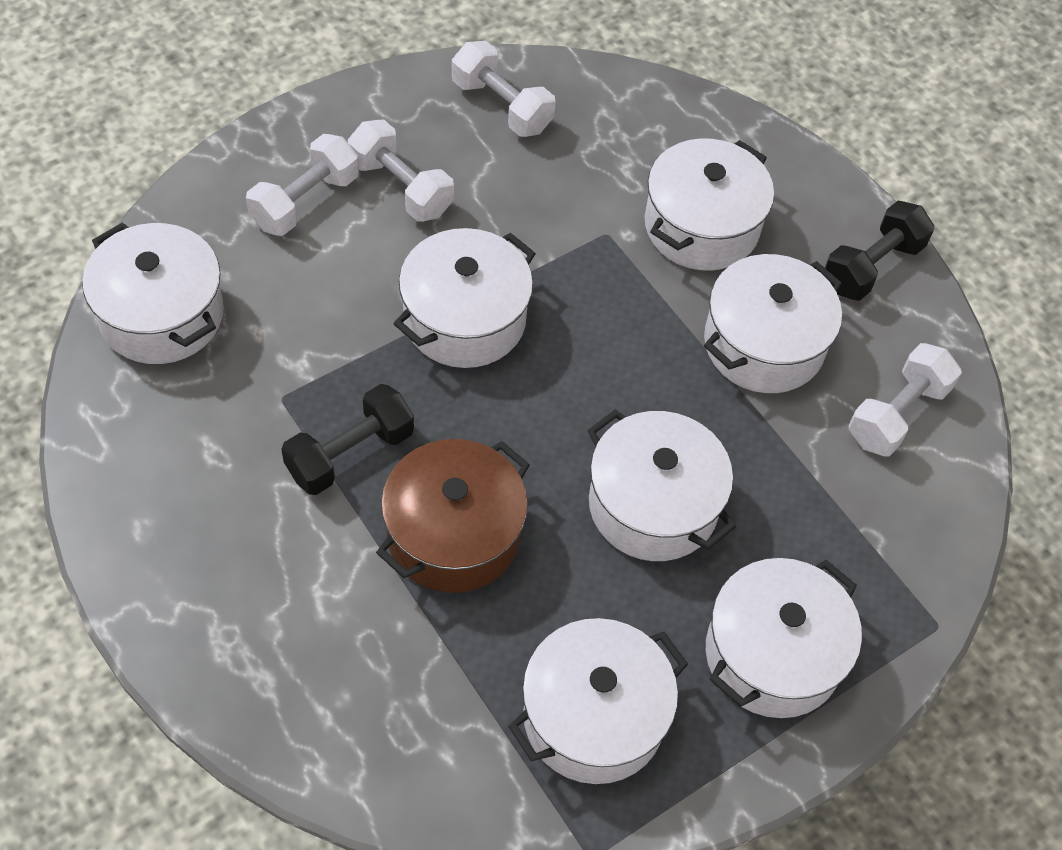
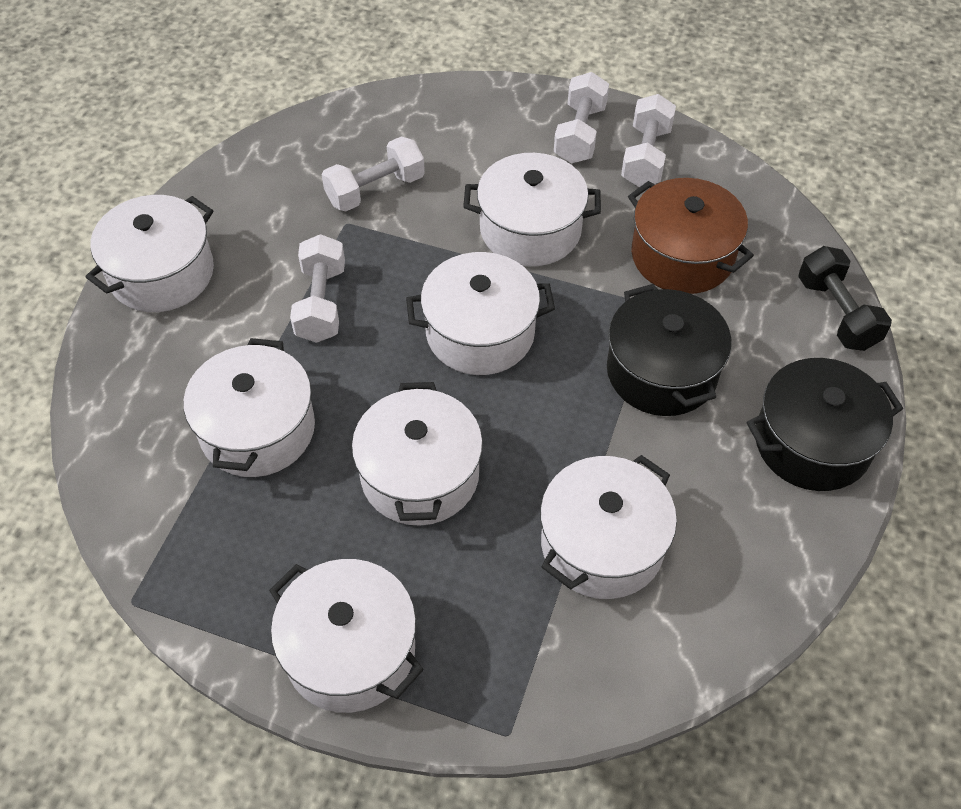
black dumbbell: [281,384,414,495] [825,201,934,301] = 2 -> [798,246,892,351] = 1
black pot: none = 0 -> [607,284,732,416] [747,358,903,491] = 2

